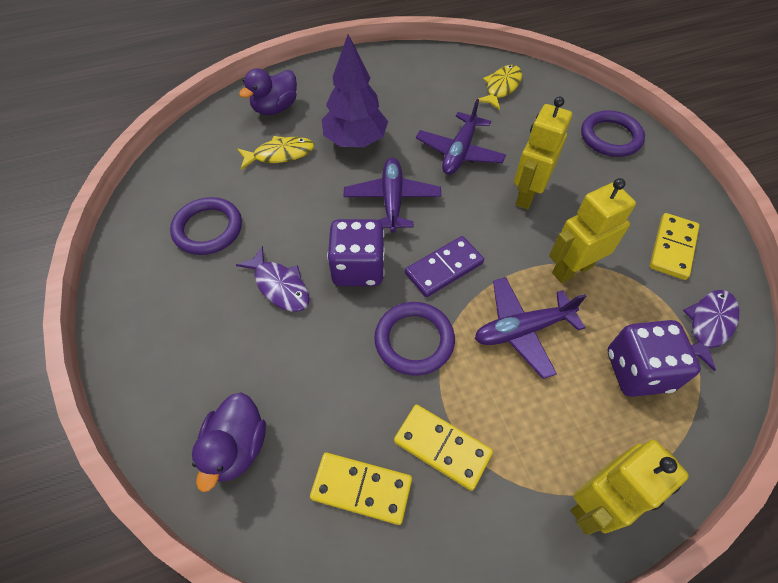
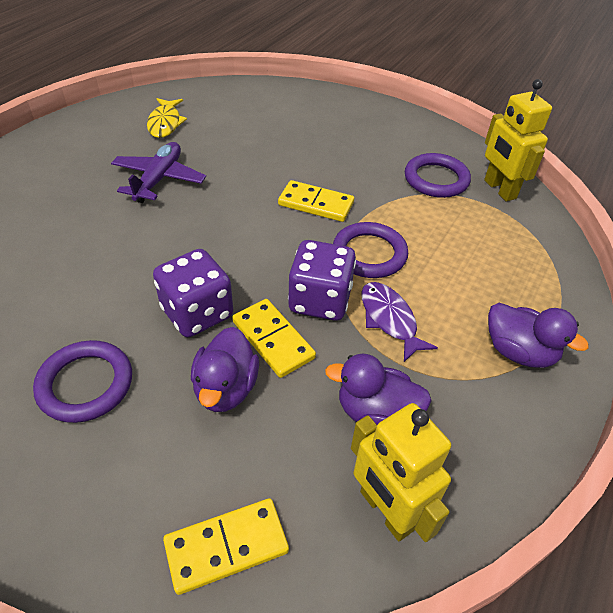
purple domino: [405,236,484,297] = 1 -> none = 0
purple duck: [192,392,266,492] [239,68,297,115] = 2 -> [191,327,259,412] [325,354,432,425] [488,303,589,368] = 3
purple fish: [236,246,310,312] [683,290,739,371] = 2 -> [361,282,438,362] = 1
purple plane: [344,158,442,233] [416,99,506,175] [475,277,586,379] = 3 -> [111,142,206,203] = 1
purple tree: [322,34,388,147] = 1 -> none = 0
yellow fish: [237,136,314,170] [476,65,522,110] = 2 -> [147,98,187,138] = 1
yellow robot: [514,96,572,209] [549,178,636,283] [571,440,689,535] = 3 -> [351,403,451,542] [484,79,552,202] = 2

